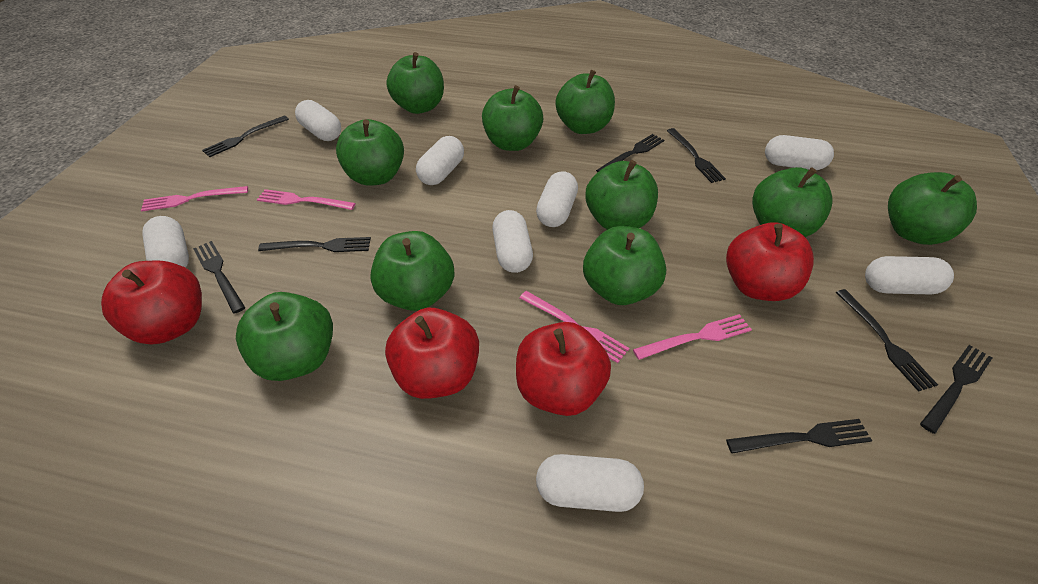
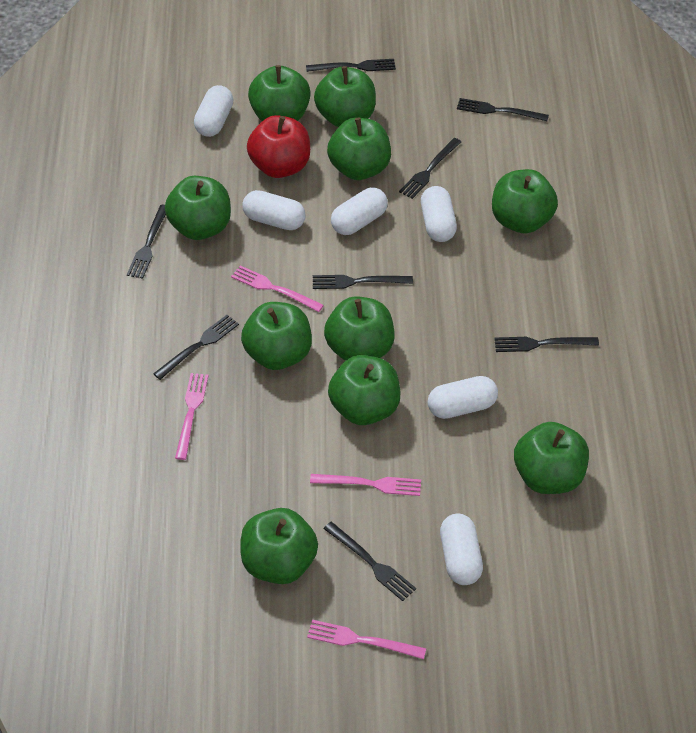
red apple: [101,261,202,344] [385,308,479,399] [516,322,611,416] [726,223,814,301] = 4 -> [247,115,310,178] = 1
white capsule: [142,216,189,268] [295,100,341,141] [416,136,464,185] [492,210,533,273] [536,171,578,227] [536,454,644,512] [765,135,834,170] [865,256,954,294] = 8 -> [194,85,234,137] [242,190,306,230] [331,187,388,235] [421,186,457,242] [428,376,498,419] [440,514,483,585] = 6

